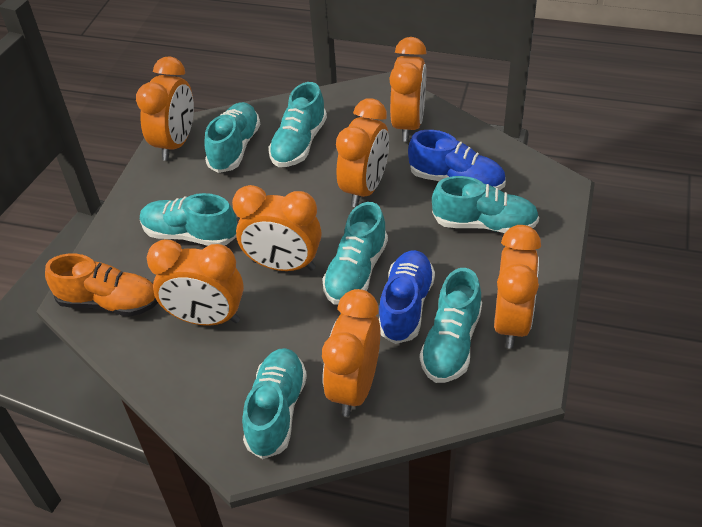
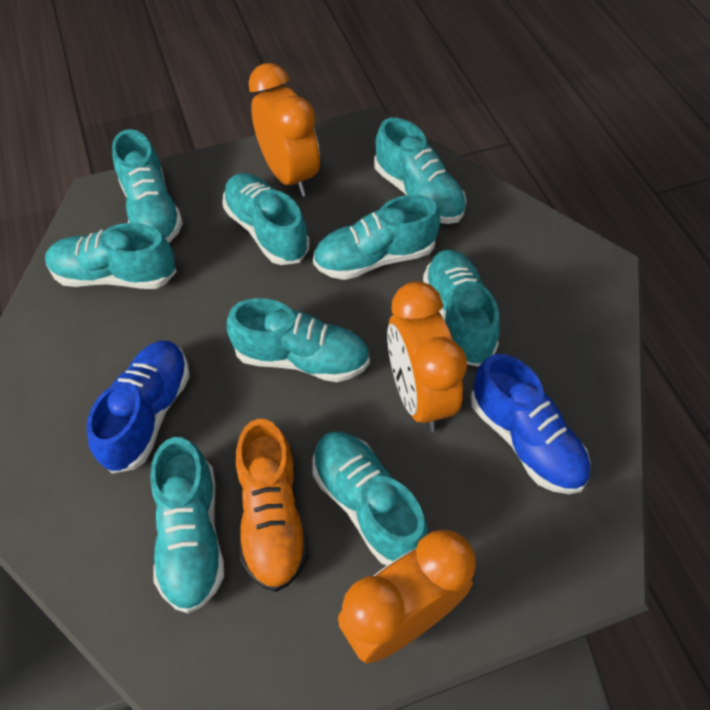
orange clock: [136,56,194,161] [147,239,244,326] [232,185,321,271] [322,289,380,417] [336,98,389,207] [389,37,427,142] [494,225,541,349] = 7 -> [249,63,320,197] [338,530,476,663] [387,281,467,432] = 3
turquoise shoe: [140,193,237,246] [205,102,260,173] [242,348,307,459] [269,82,327,167] [322,202,388,305] [420,268,482,383] [432,176,539,233] = 7 -> [45,223,177,289] [112,129,183,243] [151,437,224,614] [222,173,310,265] [227,298,370,382] [312,432,428,565] [313,195,440,280] [374,118,466,224] [423,250,500,367] = 9

